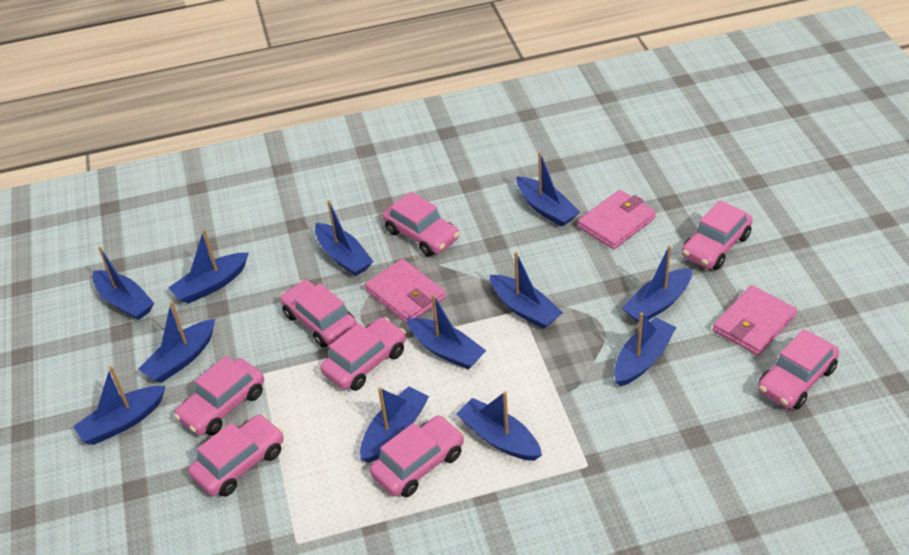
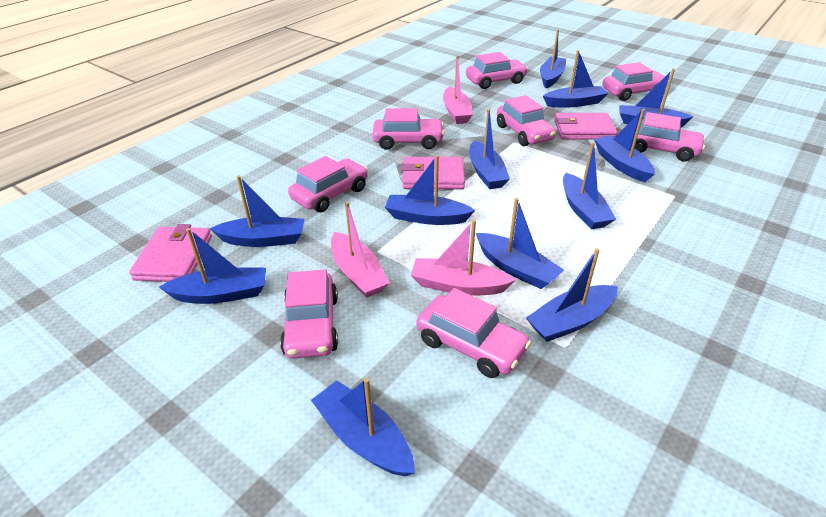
pink boat: none = 0 -> [331,202,390,298] [411,220,515,295] [443,55,473,124] = 3

